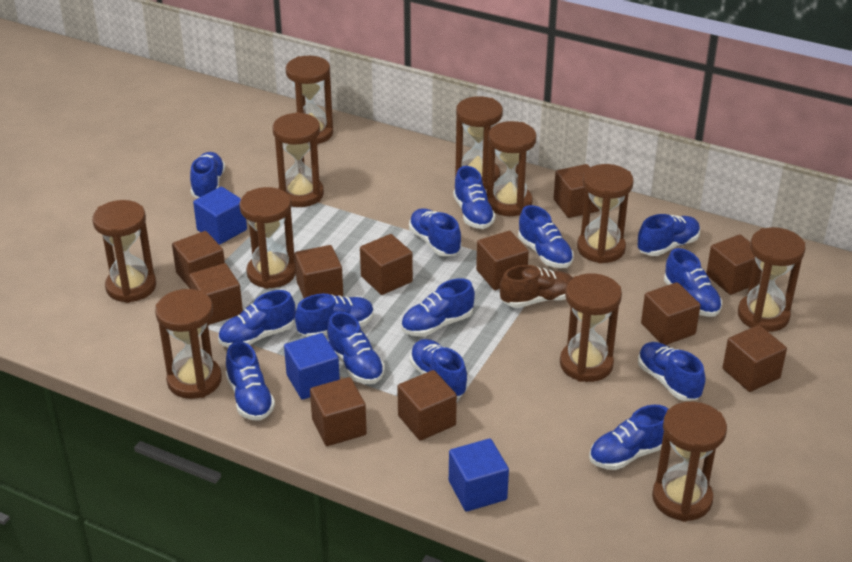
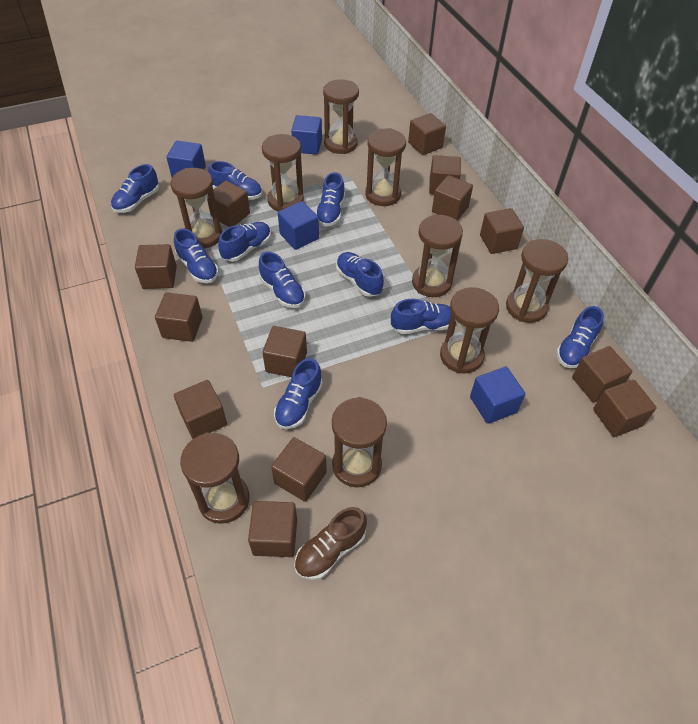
blue cube: [193,187,247,245] [284,333,340,400] [449,438,509,512] = 3 -> [166,141,206,177] [278,201,319,250] [291,115,322,155] [470,367,525,424] = 4
blue shoe: [190,152,225,198] [218,290,295,347] [226,341,275,420] [295,294,374,337] [327,312,385,384] [401,278,475,337] [409,208,461,256] [409,339,468,398] [453,166,496,229] [518,205,574,268] [589,405,668,470] [637,214,700,256] [638,342,705,401] [664,248,722,317] = 14 -> [111,164,159,213] [174,229,219,283] [208,161,262,200] [218,222,271,262] [259,251,305,308] [274,358,323,429] [316,172,345,227] [336,252,384,297] [391,299,451,334] [556,306,604,368] = 10
brown cube: [172,231,225,289] [189,263,243,325] [294,245,343,298] [310,377,367,446] [360,234,413,295] [397,370,457,441] [476,231,529,290] [554,164,600,218] [641,282,701,345] [706,234,762,295] [723,325,787,392] = 11 -> [135,244,177,289] [155,292,203,342] [174,380,227,439] [207,181,250,227] [248,501,297,557] [262,326,307,377] [271,437,327,502] [408,113,446,155] [429,155,461,194] [432,175,473,221] [480,208,524,254] [572,346,632,403] [593,380,657,437] = 13
brown hourglass: [92,200,156,303] [155,289,222,399] [239,187,296,289] [272,112,324,207] [286,56,333,144] [455,96,503,189] [487,121,536,216] [560,273,622,382] [577,164,634,263] [652,402,727,522] [738,227,806,332] = 11 -> [171,168,223,248] [180,432,250,524] [262,134,304,211] [323,79,359,154] [332,397,387,488] [365,128,406,206] [412,214,463,297] [440,287,499,374] [506,239,568,323] = 9

